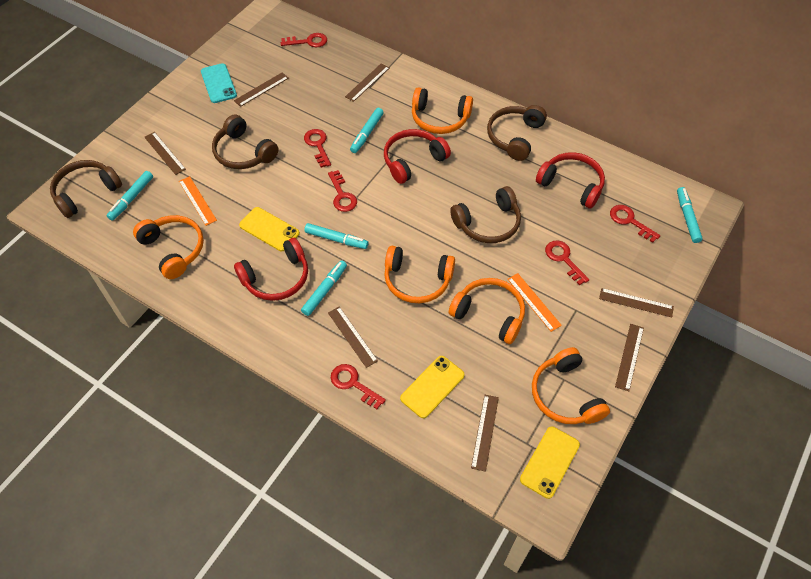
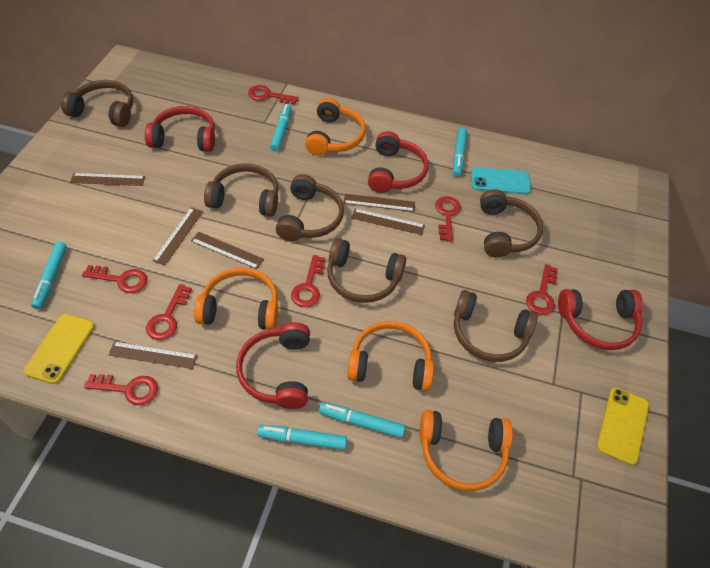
brown headphones: [50,160,122,218] [212,114,278,169] [450,186,521,243] [487,105,547,161] = 4 -> [61,80,133,127] [204,163,278,217] [276,174,344,241] [327,238,406,303] [454,290,538,362] [480,189,543,258] = 6
brown ruler: [144,132,186,175] [234,73,289,107] [328,306,378,368] [345,63,390,102] [471,395,499,472] [599,288,674,318] [615,324,644,391] = 7 -> [70,173,145,186] [108,341,197,369] [153,207,203,265] [191,232,264,269] [343,194,415,212] [351,209,425,235] = 6
orange headphones: [133,215,204,279] [384,246,455,303] [412,87,473,134] [449,278,525,344] [532,347,610,424] = 5 -> [194,268,278,330] [305,98,366,156] [347,321,434,391] [420,410,513,491] = 4
orange ruler: [179,176,217,226] [508,273,562,332] = 2 -> none = 0
red headphones: [234,238,308,301] [384,129,451,184] [536,152,605,209] = 3 -> [145,106,215,152] [236,322,310,409] [368,131,428,193] [558,289,643,350] = 4
red key: [281,33,327,47] [304,129,331,168] [328,170,357,212] [331,364,386,409] [545,241,589,285] [610,205,660,243] = 6 -> [82,265,147,293] [84,374,158,405] [146,284,192,340] [248,85,299,105] [291,255,325,307] [435,196,461,242] [526,264,558,315] = 7
yellow phone: [239,207,300,251] [400,356,465,418] [520,426,580,499] = 3 -> [24,314,94,384] [597,387,649,465] = 2

